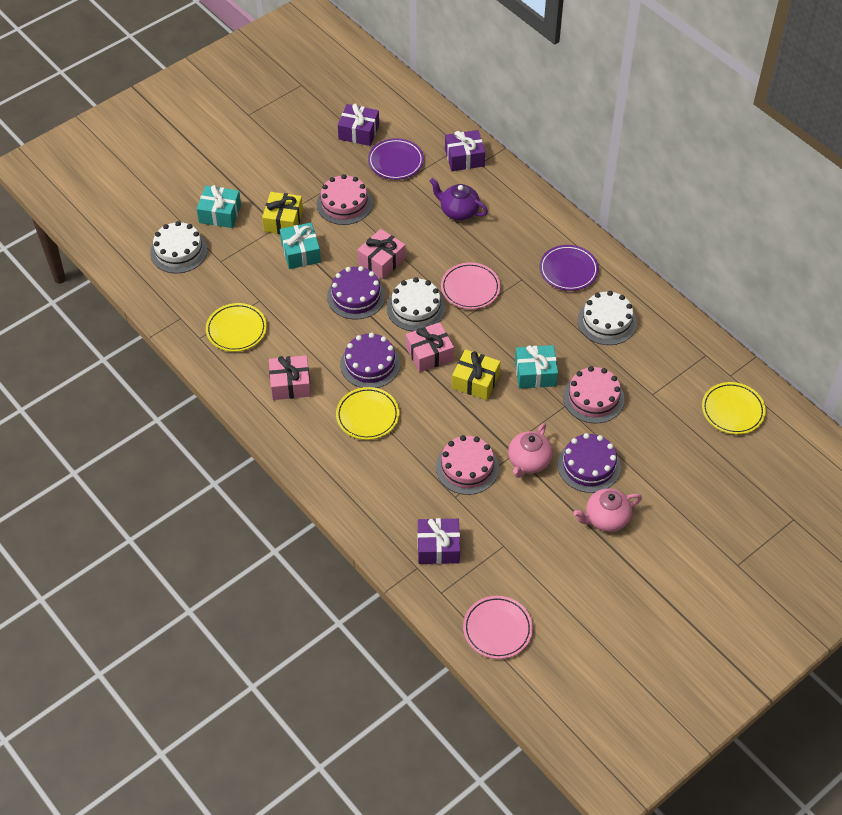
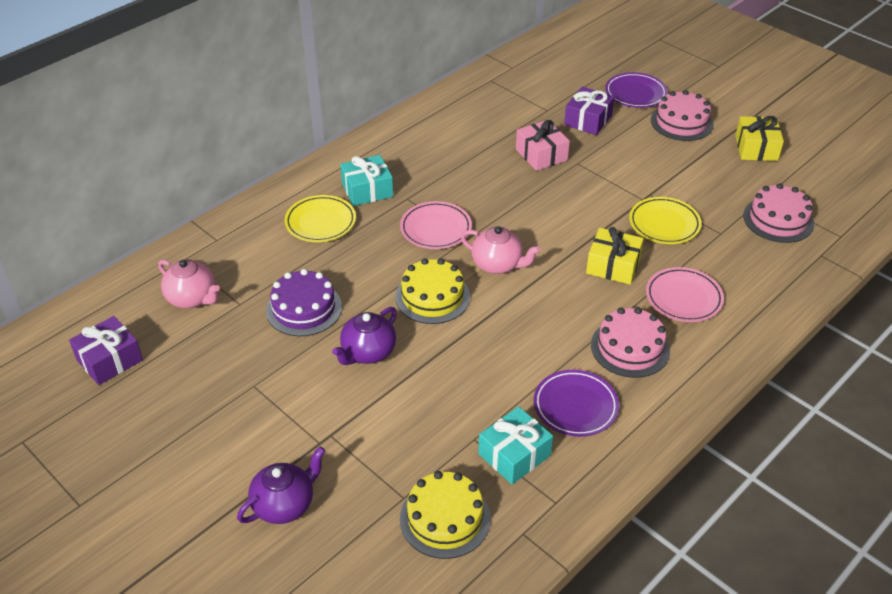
pink gift: [269,355,311,400] [357,229,406,279] [406,322,454,372] = 3 -> [516,120,570,171] = 1
purple cake: [327,266,385,320] [340,333,400,388] [557,433,621,493] = 3 -> [266,269,342,336] = 1
purple gift: [338,103,379,146] [418,518,460,564] [445,130,485,171] = 3 -> [69,316,143,385] [564,87,615,135] = 2
purple teapot: [430,178,488,221] = 1 -> [237,446,325,524] [332,307,397,365] = 2
turquoise gift: [197,185,241,228] [280,223,321,269] [515,345,558,389] = 3 -> [340,155,393,206] [478,406,553,484] = 2
white cake: [150,221,207,274] [387,277,445,331] [578,291,637,345] = 3 -> none = 0
yellow cake: none = 0 -> [395,258,470,324] [400,471,491,559] = 2
yellow plate: [206,303,267,352] [336,387,399,440] [702,382,766,435] = 3 -> [285,195,356,242] [629,197,702,244] = 2

